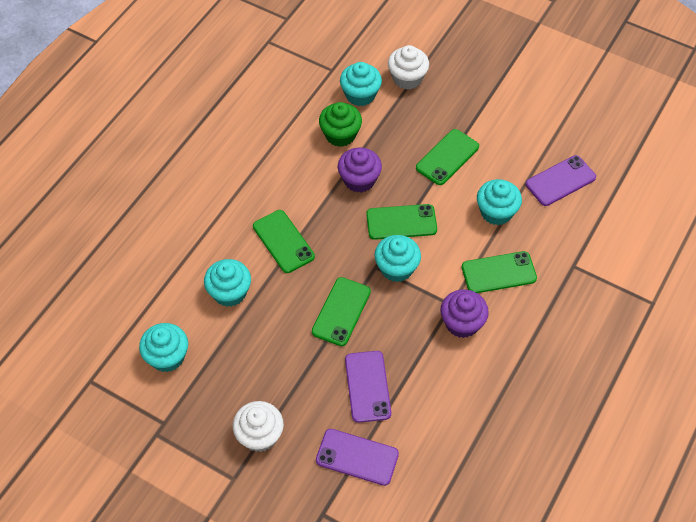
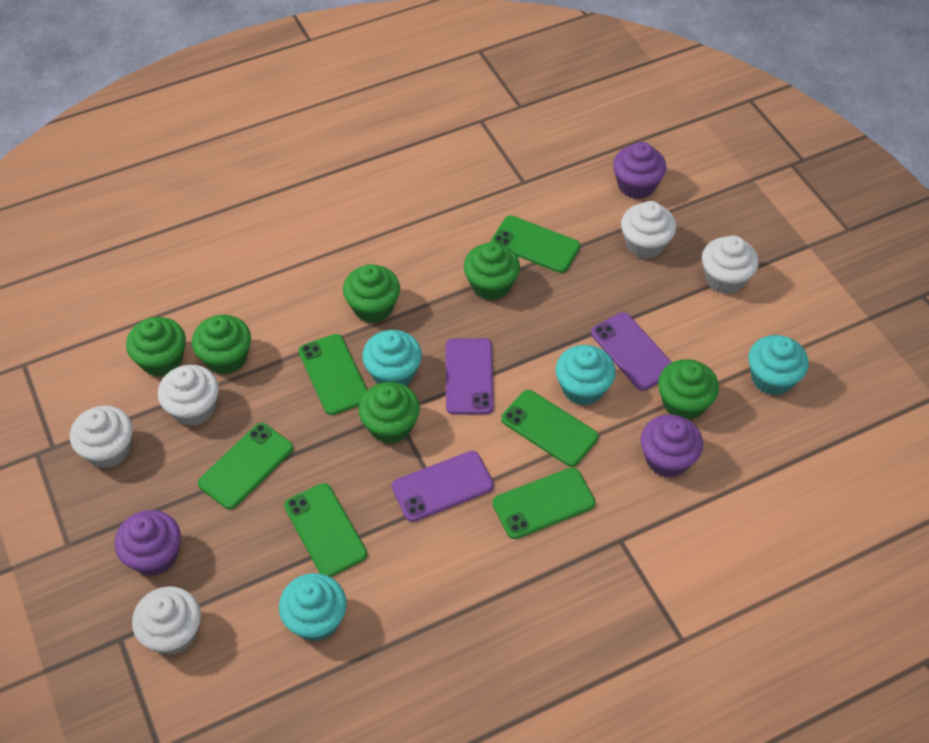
green cupcake: [319,102,362,147] = 1 -> [126,317,186,377] [192,315,251,375] [343,264,400,323] [358,382,420,444] [464,242,520,301] [658,359,719,420] = 6
green phone: [253,210,315,273] [312,277,371,346] [366,204,437,240] [416,129,479,185] [462,251,537,293] = 5 -> [198,423,293,510] [284,483,367,577] [299,334,367,415] [491,216,580,273] [492,467,596,539] [501,390,598,467] = 6
purple cupcake: [338,148,382,193] [440,289,489,338] = 2 -> [115,510,181,576] [613,142,667,199] [641,415,703,478] = 3
turquoise cupcake: [139,323,188,372] [204,259,251,307] [340,62,382,106] [374,235,421,282] [477,179,522,225] = 5 -> [279,573,347,641] [362,330,422,386] [556,345,616,405] [748,335,809,395] = 4
white cupcake: [233,401,284,452] [388,45,429,90] = 2 -> [70,406,133,468] [132,587,201,655] [158,365,219,426] [621,201,676,259] [702,236,759,294] = 5

